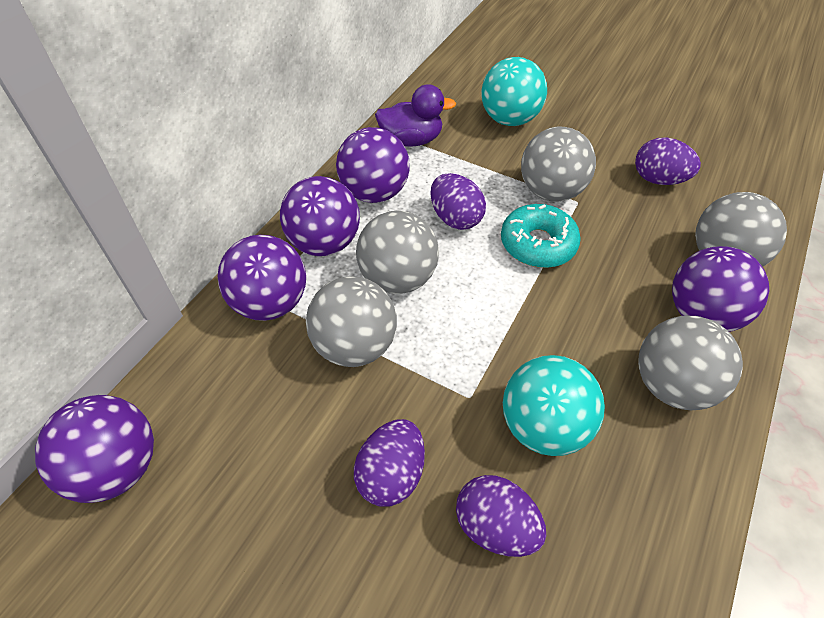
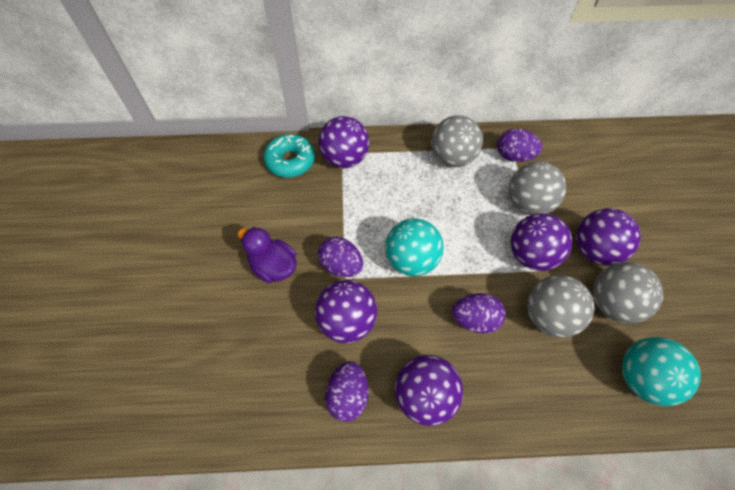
grey ball: [306,276,397,367] [356,211,439,294] [521,127,596,202] [638,316,743,410] [695,192,787,267] = 5 -> [431,115,483,167] [509,161,566,215] [527,275,594,337] [593,262,663,323] = 4

